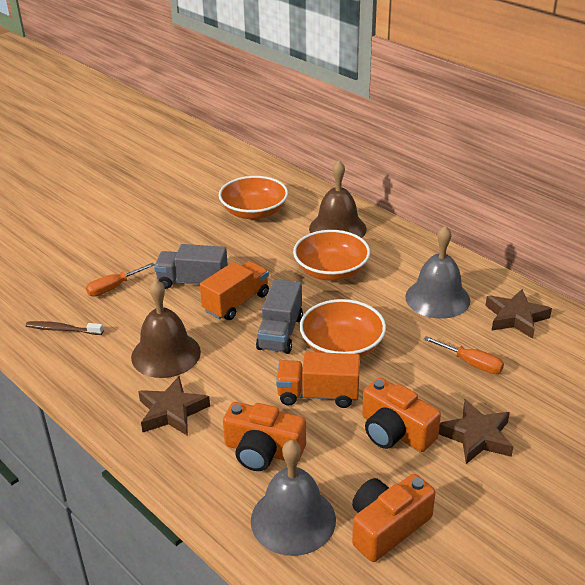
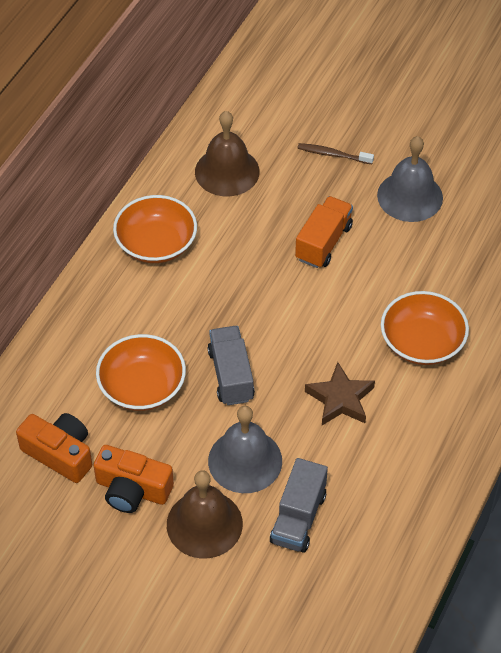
brown star: [138,376,210,436] [439,400,514,464] [485,289,552,339] = 3 -> [305,362,375,425] = 1
orange camera: [223,402,306,471] [352,474,436,562] [362,377,441,452] = 3 -> [16,413,92,483] [93,445,174,513] = 2
orange screwdriver: [86,263,155,296] [424,336,504,374] = 2 -> none = 0
orange truck: [200,261,269,320] [276,352,360,408] = 2 -> [295,196,353,268] = 1

